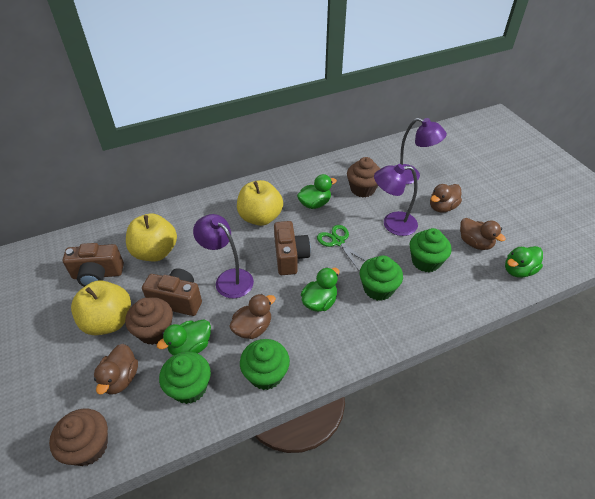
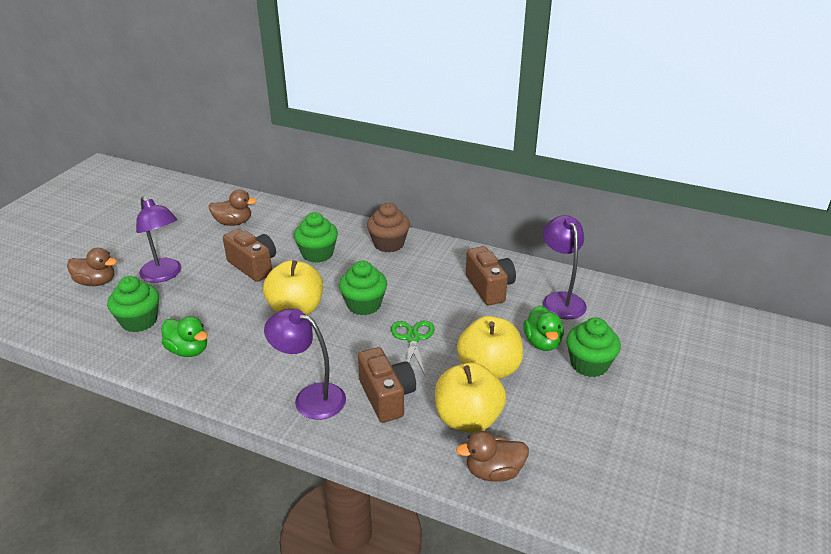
brown cupcake: [49,409,108,466] [125,297,173,345] [347,157,380,198] = 3 -> [367,203,410,253] = 1
brown duck: [94,344,138,395] [229,294,276,339] [430,184,462,213] [460,218,506,250] = 4 -> [67,248,117,286] [209,190,257,226] [456,431,529,482] = 3
green duck: [157,319,211,356] [297,174,337,209] [301,267,339,312] [505,246,543,278] = 4 -> [161,316,208,357] [523,305,564,351] = 2

